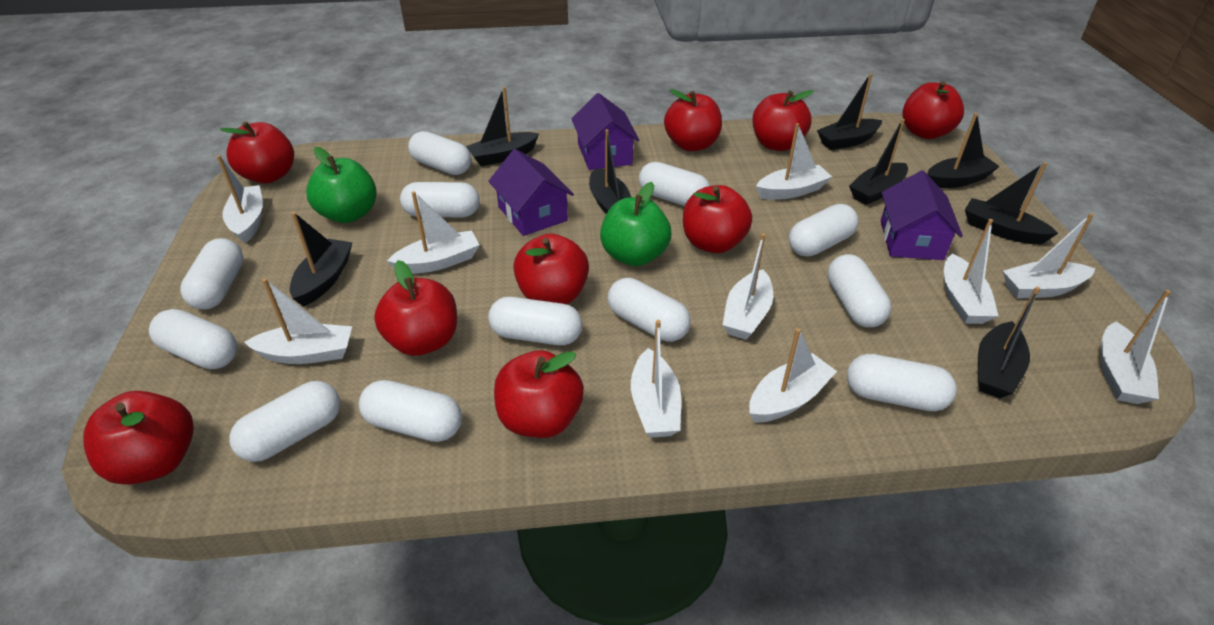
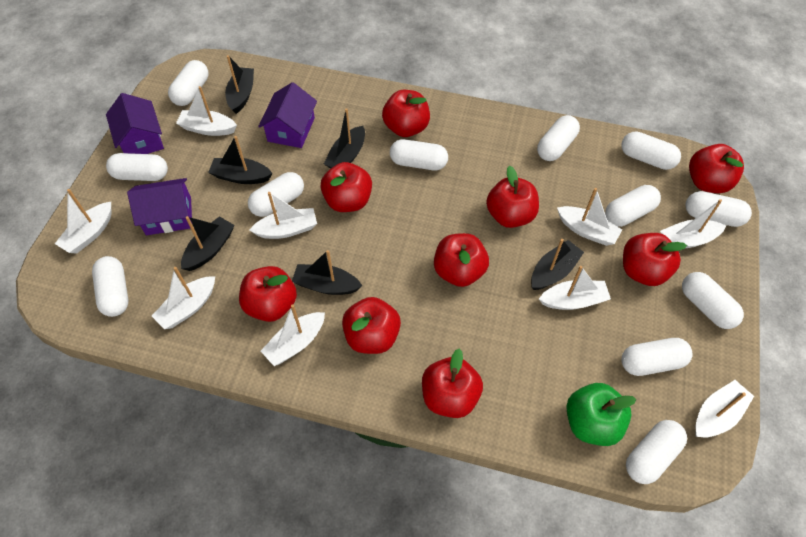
black boat: [290,212,353,307] [466,87,539,166] [589,129,631,214] [817,73,882,150] [849,119,908,205] [927,113,1000,188] [965,162,1058,244] [978,287,1040,398] = 8 -> [181,216,235,271] [208,136,273,184] [225,55,254,114] [292,250,362,295] [324,108,365,169] [531,239,584,290] = 6
green apple: [306,147,377,223] [600,182,671,266] = 2 -> [566,383,636,446] = 1
white boat: [217,155,263,243] [244,278,352,364] [387,191,479,274] [631,320,681,438] [723,233,773,340] [749,328,837,423] [756,123,832,200] [944,219,998,324] [1003,213,1095,299] [1101,290,1171,404] = 10 -> [55,189,111,254] [152,267,215,329] [176,86,237,136] [249,192,317,239] [261,304,325,366] [539,266,611,310] [557,188,622,246] [660,199,726,248] [695,380,754,437] = 9

